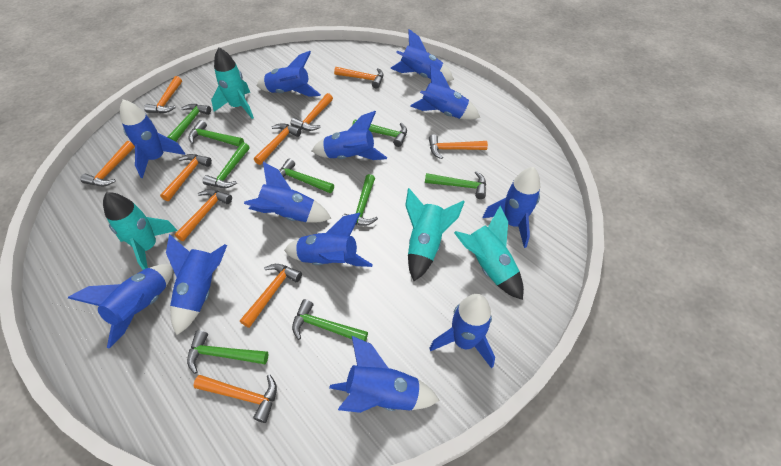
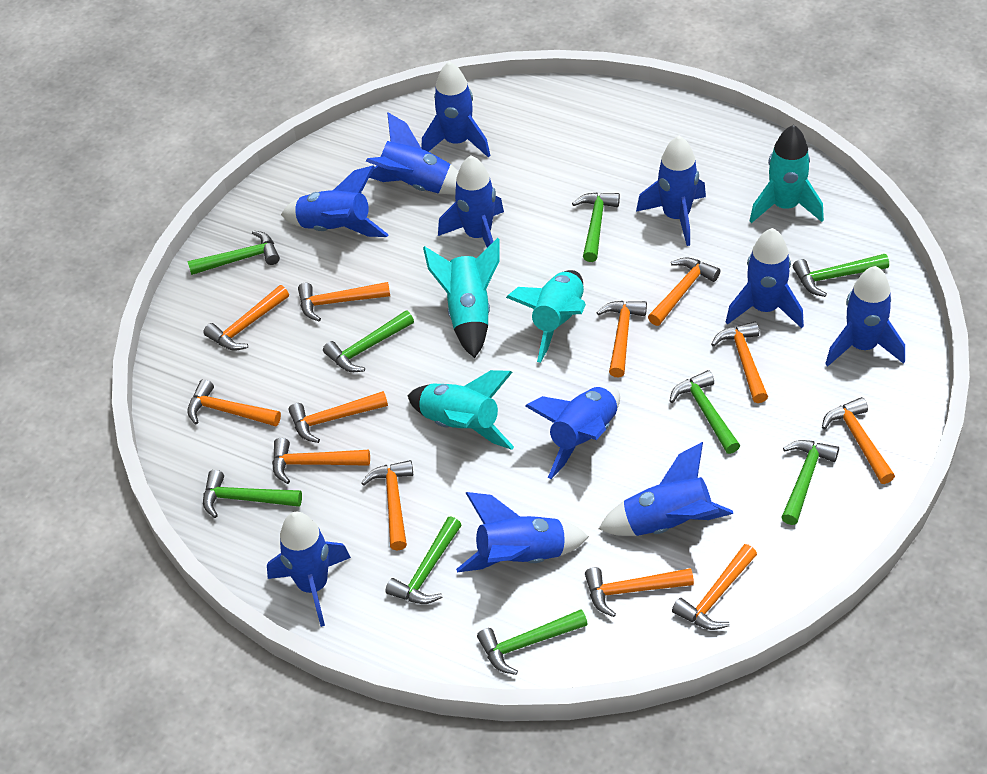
blue rocket: [68,264,173,348] [120,99,185,178] [166,234,227,335] [244,162,332,222] [257,51,321,97] [284,213,373,267] [312,111,387,160] [329,336,440,413] [390,29,454,81] [410,64,480,120] [429,294,495,369] [483,167,540,248] = 12 -> [267,512,351,627] [281,166,389,237] [366,112,459,194] [421,62,491,158] [438,155,504,248] [456,492,589,572] [525,386,620,479] [599,442,733,536] [636,136,706,246] [726,228,804,328] [825,266,905,366] = 11
orange hammer: [80,141,135,186] [144,76,182,113] [160,154,212,201] [174,189,232,241] [193,374,277,423] [240,264,302,328] [254,123,301,165] [291,93,333,131] [334,67,384,88] [429,134,488,159] = 10 -> [187,379,281,426] [203,285,289,351] [272,438,370,484] [289,391,388,443] [298,282,390,321] [361,460,413,551] [585,567,694,617] [596,301,647,377] [648,257,720,326] [672,544,757,630] [711,321,768,403] [822,397,895,484] = 12

